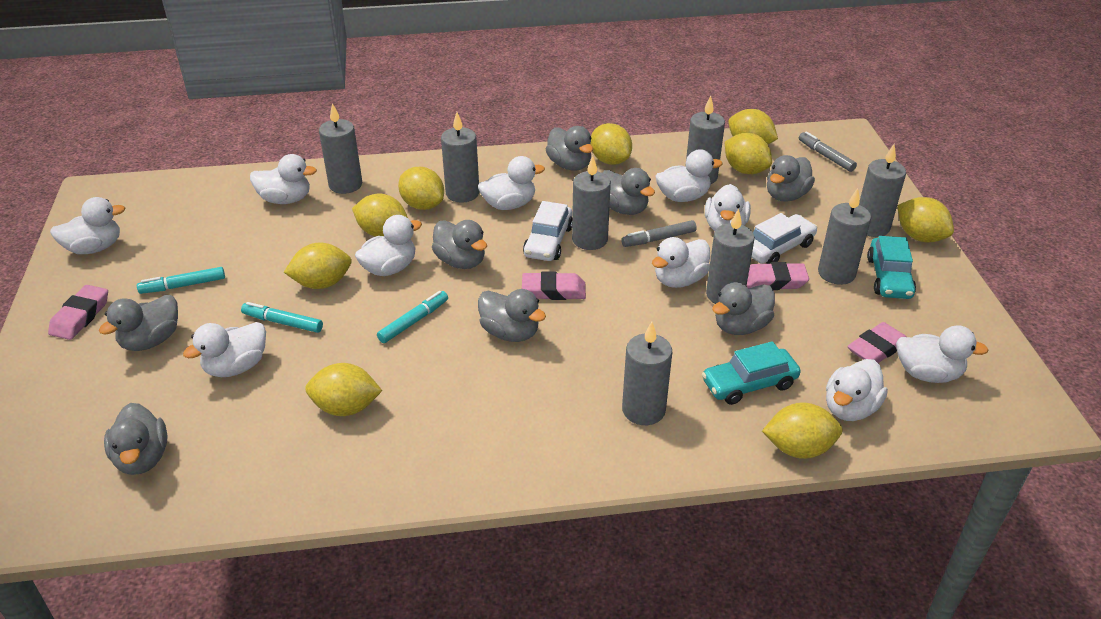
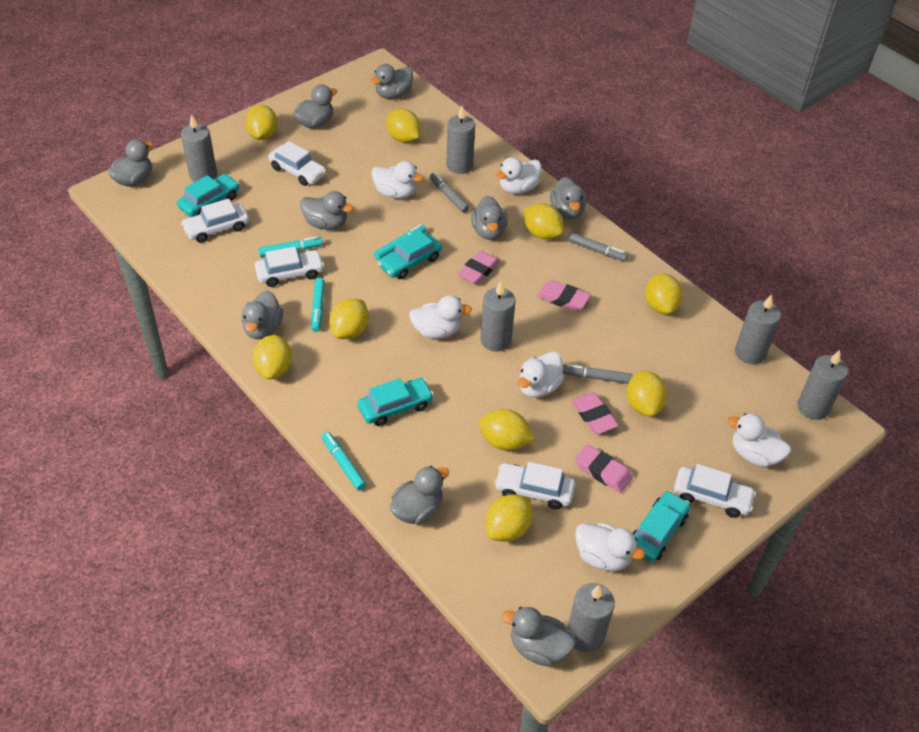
grey candle: [319,103,362,194] [441,112,480,203] [572,156,611,250] [622,322,672,425] [685,96,725,184] [706,208,755,304] [818,188,871,285] [859,144,906,237] = 8 -> [181,114,217,182] [446,106,475,174] [481,281,515,351] [567,583,615,653] [735,294,781,364] [797,350,848,420] = 6
grey duck: [99,295,178,351] [104,403,167,475] [432,220,487,269] [478,289,546,342] [546,126,593,171] [602,168,655,215] [712,282,775,335] [767,155,815,202] = 8 -> [108,139,154,187] [241,291,283,339] [293,85,338,129] [300,191,354,230] [371,64,413,99] [390,466,449,524] [471,196,508,240] [502,607,575,666] [550,177,586,220] = 9
grey marker: [621,220,697,247] [799,131,857,172] = 2 -> [430,173,469,213] [563,364,632,384] [567,232,628,261] = 3
turquoise car: [702,341,801,405] [867,236,916,299] = 2 -> [177,174,239,217] [358,378,434,426] [378,230,442,279] [632,491,690,562] = 4
turquoise marker: [137,267,225,294] [241,302,323,333] [377,291,448,343] = 3 -> [258,236,323,257] [311,278,325,332] [322,432,366,491] [374,224,427,260] = 4
white car: [523,201,572,261] [751,213,817,264] = 2 -> [181,199,249,243] [255,247,325,287] [268,141,326,186] [494,462,575,510] [674,464,756,518] = 5
white duck: [50,197,125,254] [183,322,266,377] [250,154,317,204] [355,215,422,276] [478,156,545,210] [652,237,710,288] [655,149,723,202] [705,184,751,231] [826,359,888,421] [896,325,989,383] = 10 -> [372,161,424,199] [409,295,472,339] [496,157,542,194] [518,352,564,398] [575,523,645,571] [728,413,791,467] = 6

